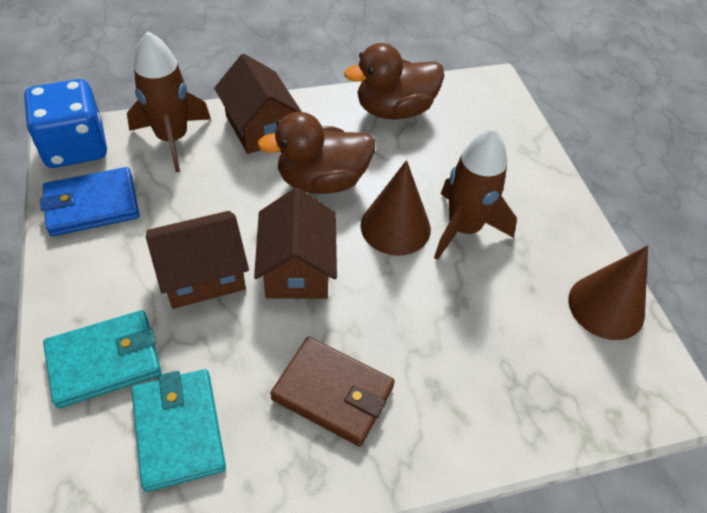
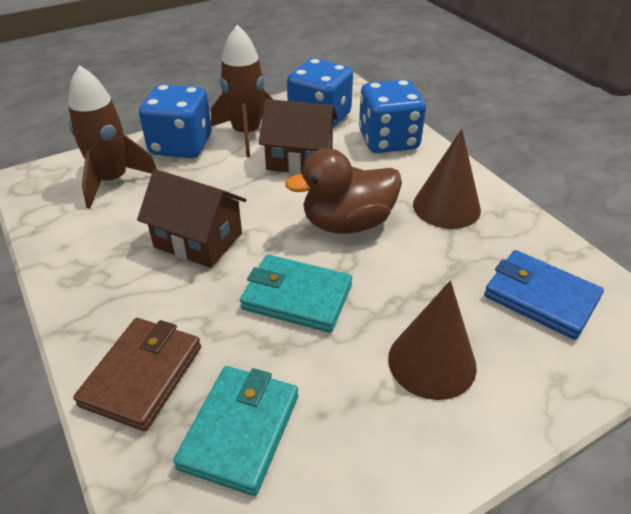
blue dice: [24,79,107,168] = 1 -> [139,84,212,158] [287,58,353,128] [359,79,426,153] = 3
brown duck: [257,112,375,194] [344,43,444,119] = 2 -> [285,148,402,234] = 1
brown house: [146,211,249,309] [214,54,302,154] [254,187,337,299] = 3 -> [137,169,246,268] [259,99,338,174] = 2

